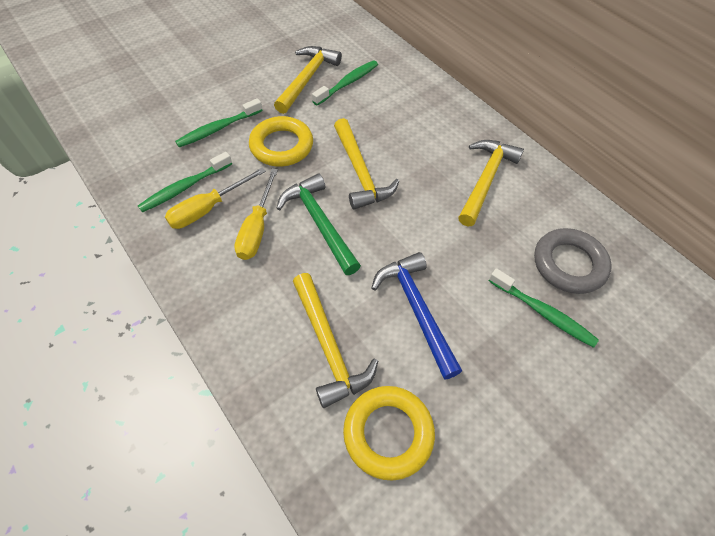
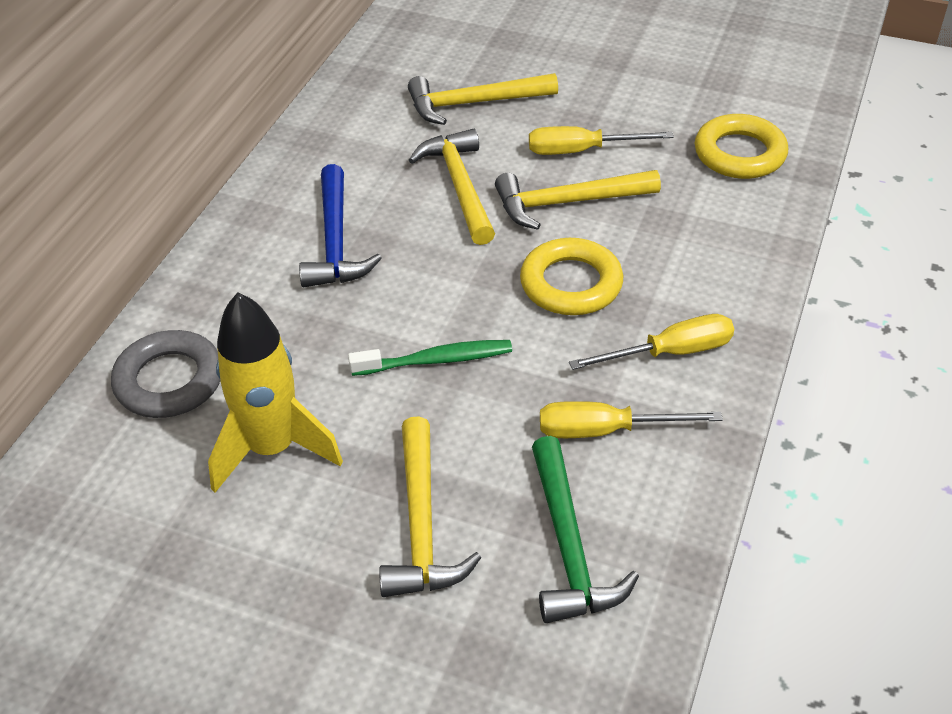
green toothbrush: [138,152,232,213] [175,98,263,148] [312,60,378,106] [489,268,599,348] = 4 -> [348,340,512,376] = 1
yellow rocket: none = 0 -> [208,292,343,493] = 1
yellow screwdriver: [165,167,266,229] [234,168,278,260] = 2 -> [529,126,674,155] [540,401,723,438] [569,314,734,370] = 3

